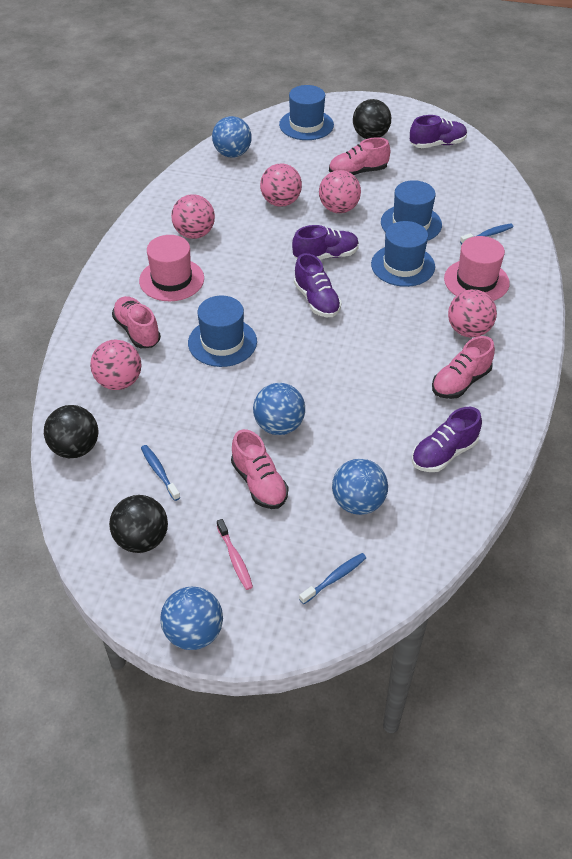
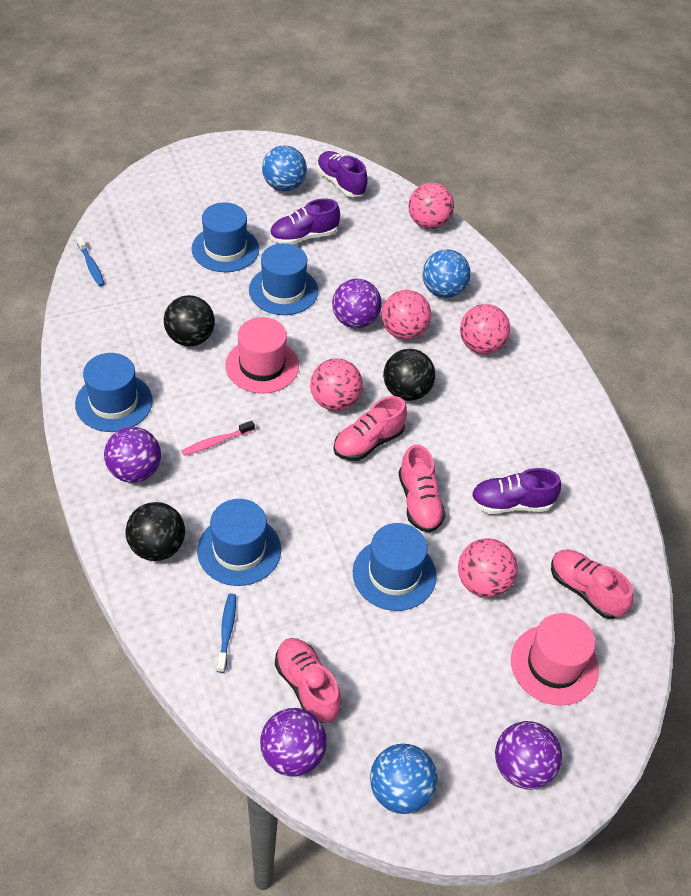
blue ball: [160,587,223,650] [212,116,252,158] [253,383,305,435] [332,459,388,515] = 4 -> [262,146,307,191] [370,744,438,814] [422,250,471,298] = 3
blue hat: [188,296,257,367] [279,85,334,140] [371,221,435,287] [381,180,442,240] = 4 -> [75,353,153,432] [191,202,259,272] [197,499,281,586] [249,243,318,315] [353,523,437,611] = 5
blue toothbrush: [141,445,181,501] [299,553,366,604] [460,223,513,245] = 3 -> [77,236,105,286] [217,594,236,673] = 2
purple ball: none = 0 -> [104,427,161,483] [260,708,327,777] [332,279,382,328] [495,721,562,790] = 4
purple shoe: [292,225,359,260] [294,253,342,317] [410,115,467,148] [412,407,482,472] = 4 -> [270,198,340,244] [317,151,368,197] [470,468,561,514] = 3

